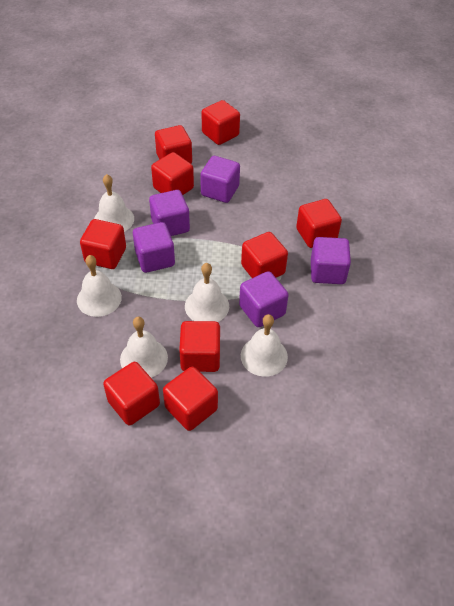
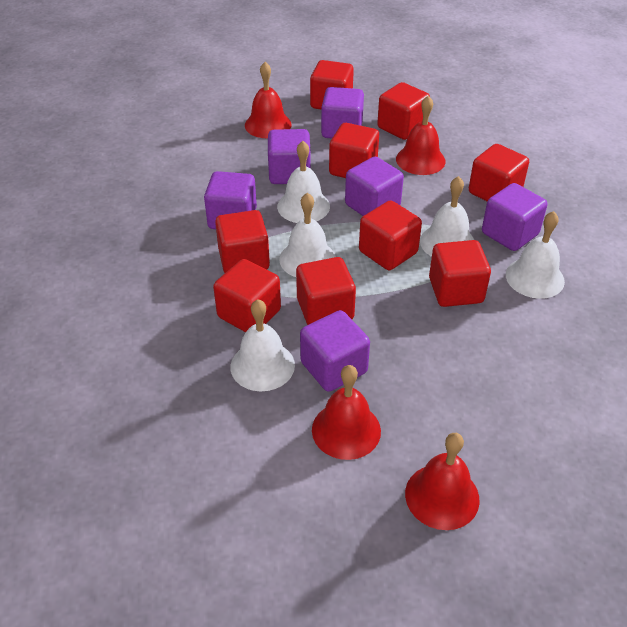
purple cube: [133,222,175,273] [149,190,190,236] [200,156,240,203] [239,271,288,327] [311,237,351,284] = 5 -> [204,171,257,229] [268,129,311,184] [300,310,370,392] [321,87,364,138] [345,157,404,216] [482,183,547,251] = 6
red bell: none = 0 -> [245,62,292,138] [312,365,381,460] [396,96,446,175] [405,433,480,530] = 4

